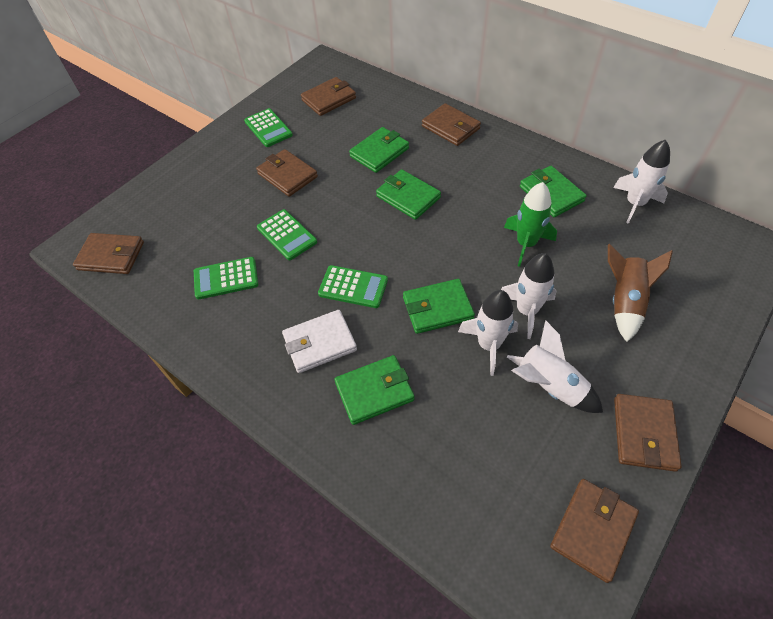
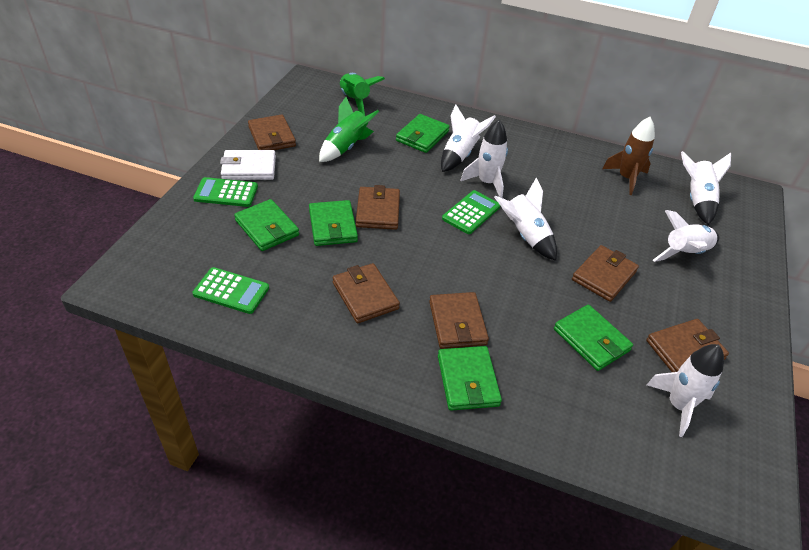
green calculator: [194,257,258,299] [244,108,293,147] [257,209,317,260] [318,265,388,308] = 4 -> [192,267,269,314] [193,177,258,207] [442,190,500,234] = 3
green rocket: [504,182,557,267] = 1 -> [319,97,379,162] [340,73,385,115] = 2
white rocket: [458,290,518,376] [501,253,557,339] [507,320,603,413] [613,139,670,224] = 4 -> [441,105,496,172] [461,120,508,198] [494,178,557,261] [647,344,724,437] [653,210,719,262] [681,151,731,225] = 6

